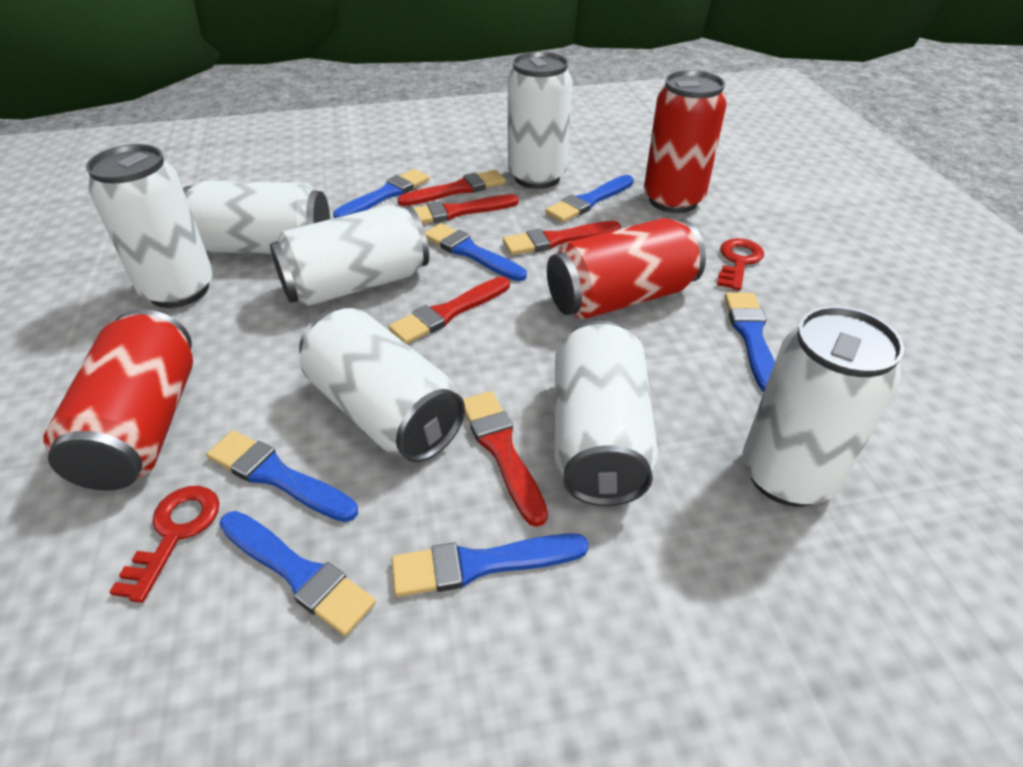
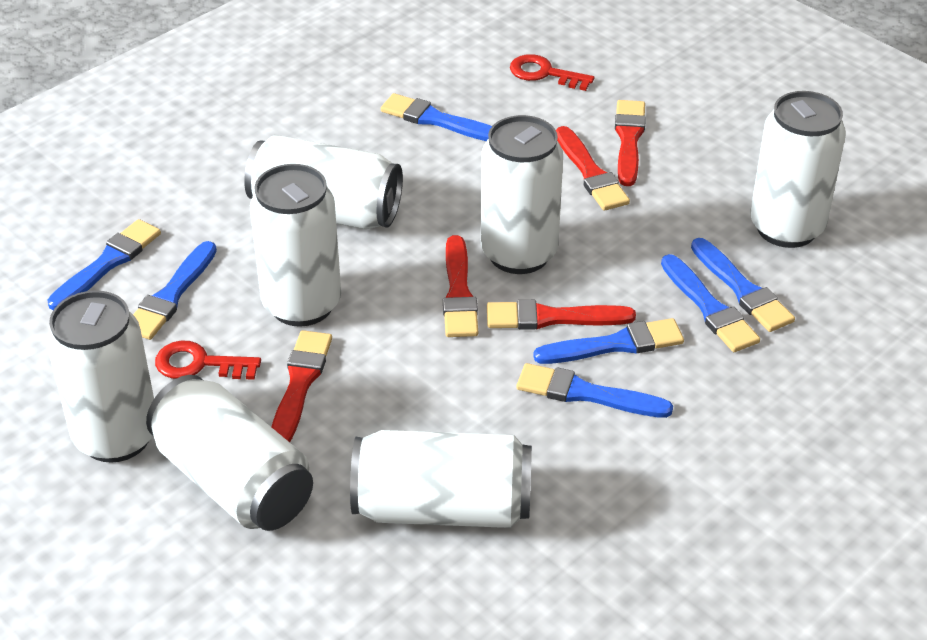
red can: [43,309,193,491] [547,218,706,319] [644,70,727,213] = 3 -> none = 0

